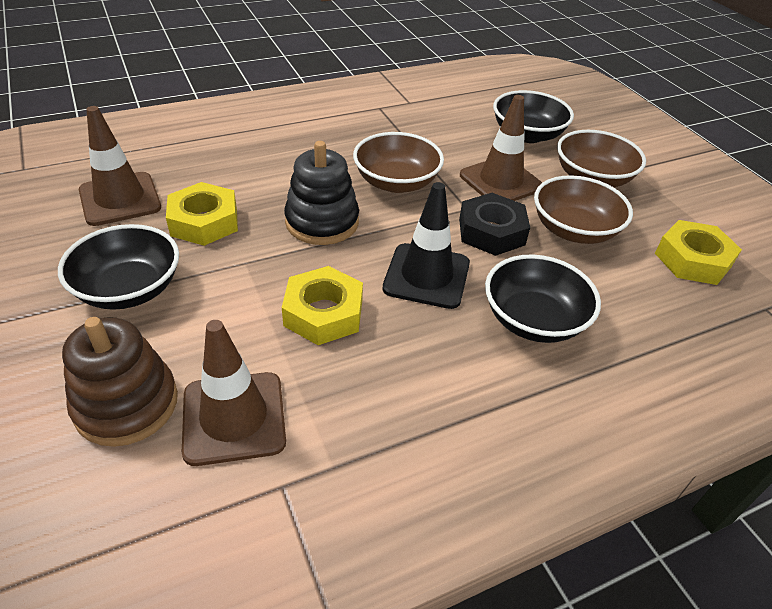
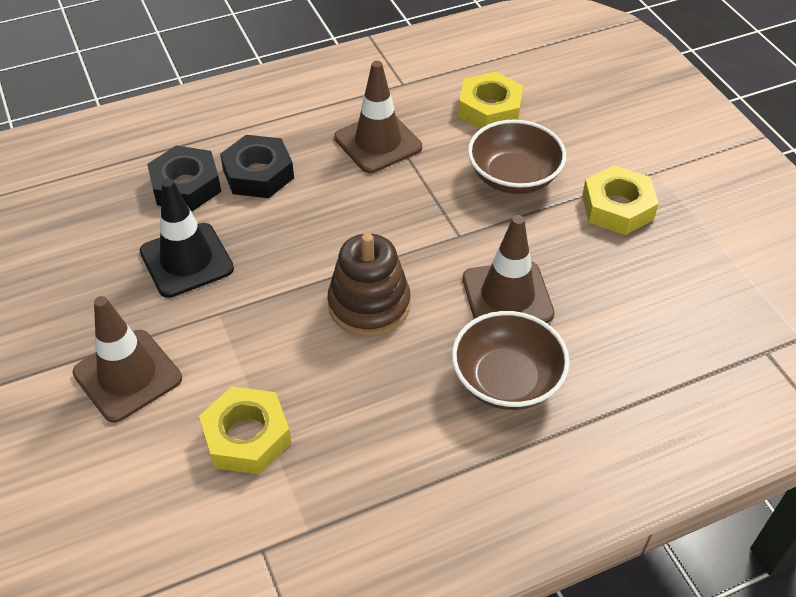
black bowl: [58,224,179,310] [485,254,601,343] [493,90,574,143] = 3 -> none = 0
black nut: [459,193,530,256] = 1 -> [147,145,221,211] [220,135,294,198] = 2
black stacking toy: [284,141,359,245] = 1 -> none = 0
brown bowl: [353,132,444,193] [534,175,633,244] [557,130,646,187] = 3 -> [452,311,570,410] [468,120,566,194] = 2

